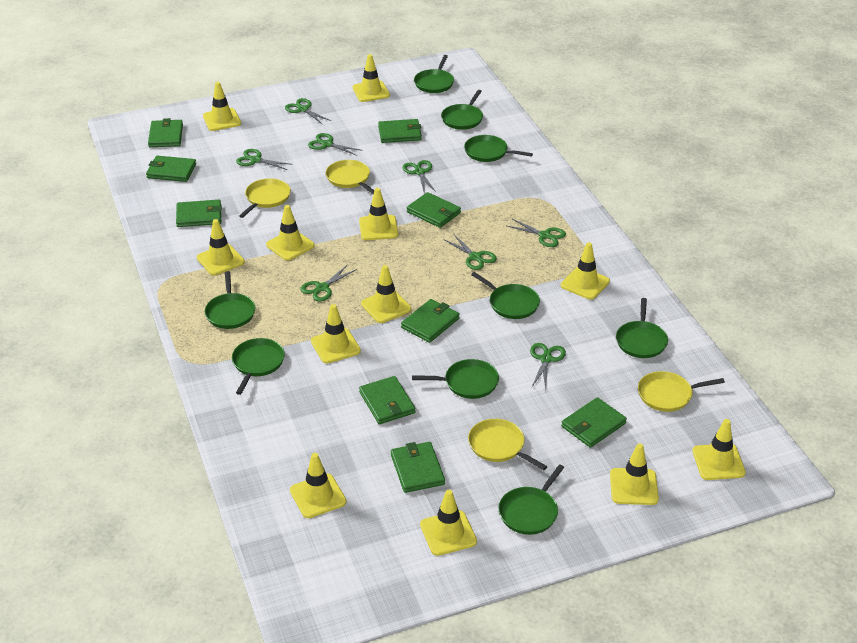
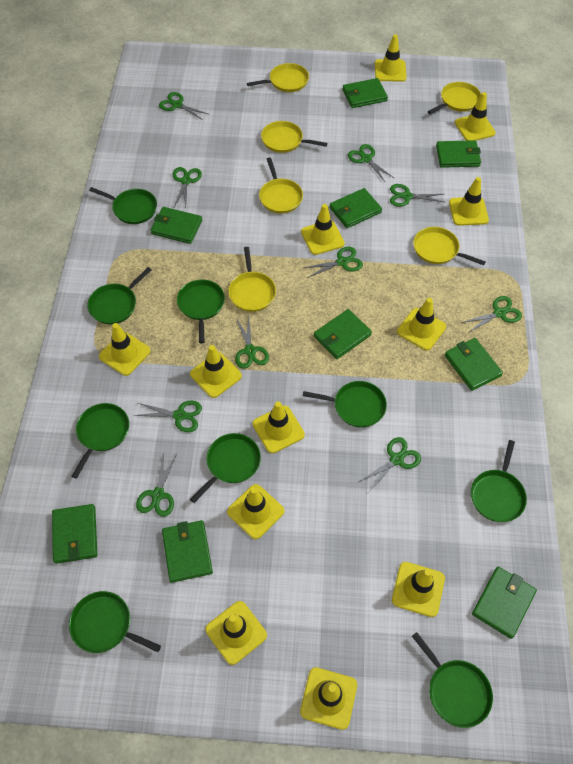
green scissors: [236,149,293,170] [285,98,331,125] [300,264,357,302] [308,133,363,156] [403,160,436,192] [445,235,497,270] [507,219,566,247] [530,343,566,388] = 8 -> [133,401,202,432] [136,450,178,517] [159,92,208,120] [173,167,202,208] [235,315,269,369] [303,247,363,278] [348,144,394,183] [359,437,421,493] [390,184,444,207] [461,296,522,333] = 10
yellow pan: [239,178,291,218] [326,160,374,195] [468,419,547,470] [638,371,725,412] = 4 -> [228,247,276,312] [247,63,309,92] [259,157,303,213] [261,121,327,153] [413,227,485,266] [428,82,481,114] = 6

